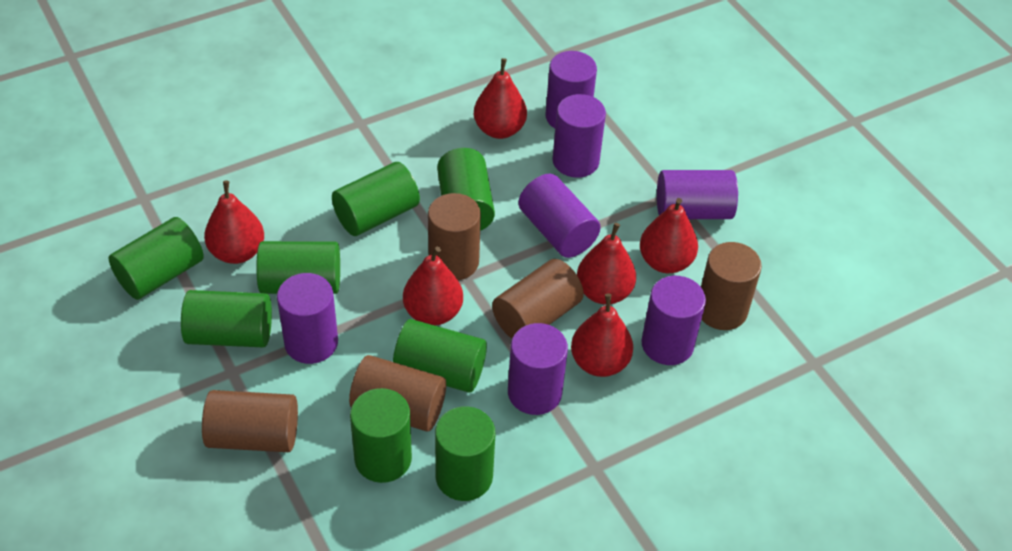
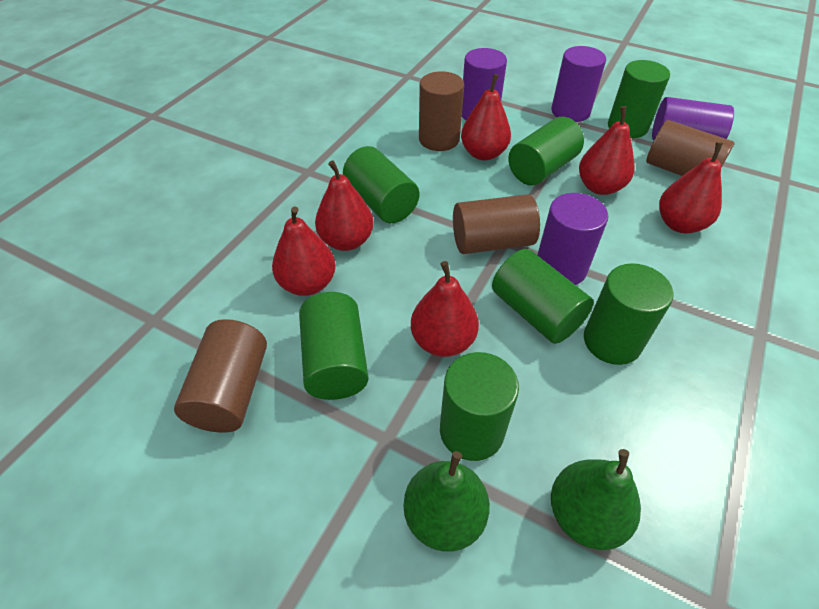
brown cylinder: [202,390,298,452] [349,355,446,432] [428,193,481,280] [492,259,584,339] [701,242,762,330] = 5 -> [174,319,267,433] [419,71,464,151] [453,194,540,254] [646,120,735,176] = 4
green cylinder: [109,217,204,300] [181,290,272,347] [256,241,340,294] [332,162,420,236] [350,388,412,483] [393,319,487,393] [435,406,495,501] [437,148,495,231] = 8 -> [299,292,369,400] [343,146,419,223] [440,352,519,461] [492,249,594,344] [508,117,584,185] [584,263,673,365] [608,60,670,138] = 7
green pear: none = 0 -> [403,451,490,552] [551,449,641,550] = 2
purple cylinder: [277,273,338,364] [508,323,568,415] [518,174,601,258] [546,51,597,128] [553,94,606,178] [641,276,706,365] [657,170,738,219] = 7 -> [462,48,507,120] [537,193,608,285] [551,46,606,122] [652,97,734,140] = 4

